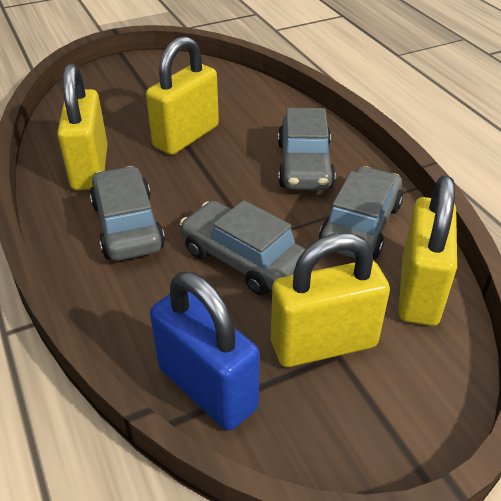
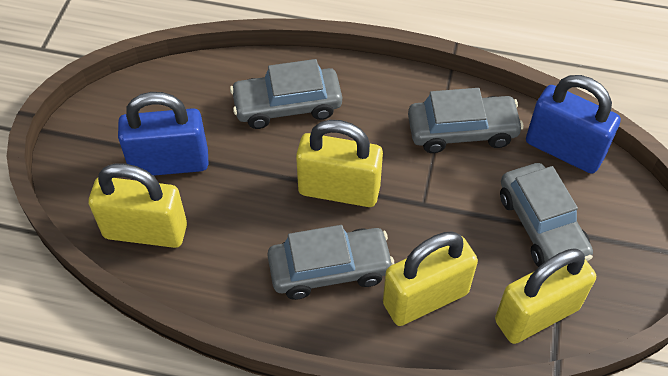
blue padlock: [150,272,260,431] = 1 -> [118,92,208,176] [526,75,621,174] = 2

